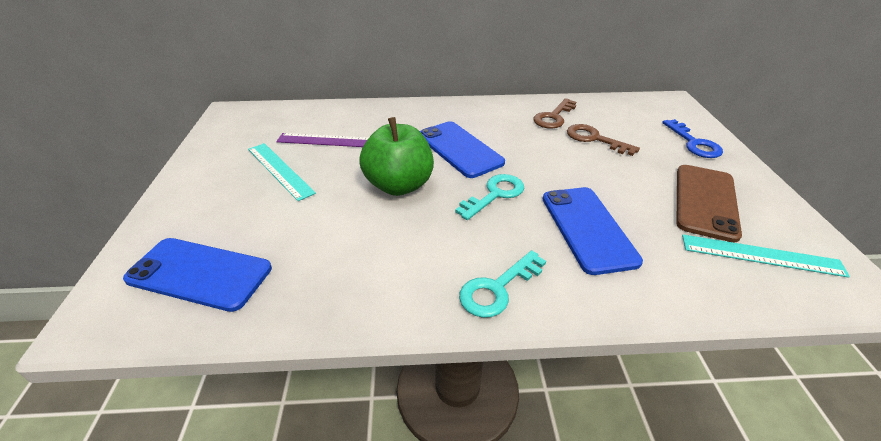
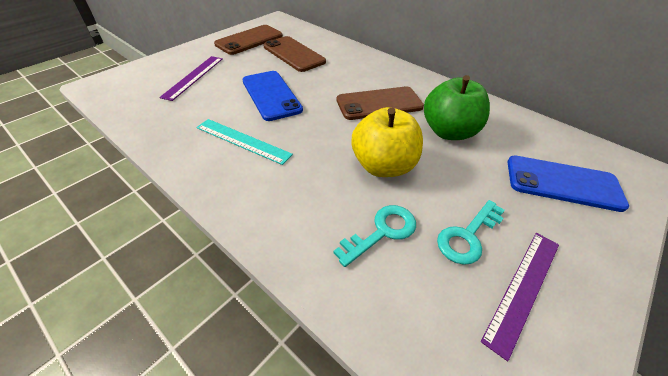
blue key: [662,119,723,158] = 1 -> none = 0
blue phone: [123,238,272,312] [420,121,505,178] [543,187,643,275] = 3 -> [242,71,303,121] [507,156,629,212] = 2
brown key: [533,98,576,129] [567,124,640,156] = 2 -> none = 0
brown phone: [677,165,742,242] = 1 -> [214,25,283,55] [263,36,326,72] [336,86,424,120] = 3
purple ruler: [276,133,369,147] = 1 -> [159,56,223,101] [481,233,559,361] = 2
turquoise ruler: [248,143,316,201] [682,235,850,278] = 2 -> [196,119,293,165] = 1
yellow apple: none = 0 -> [352,107,423,177] = 1

